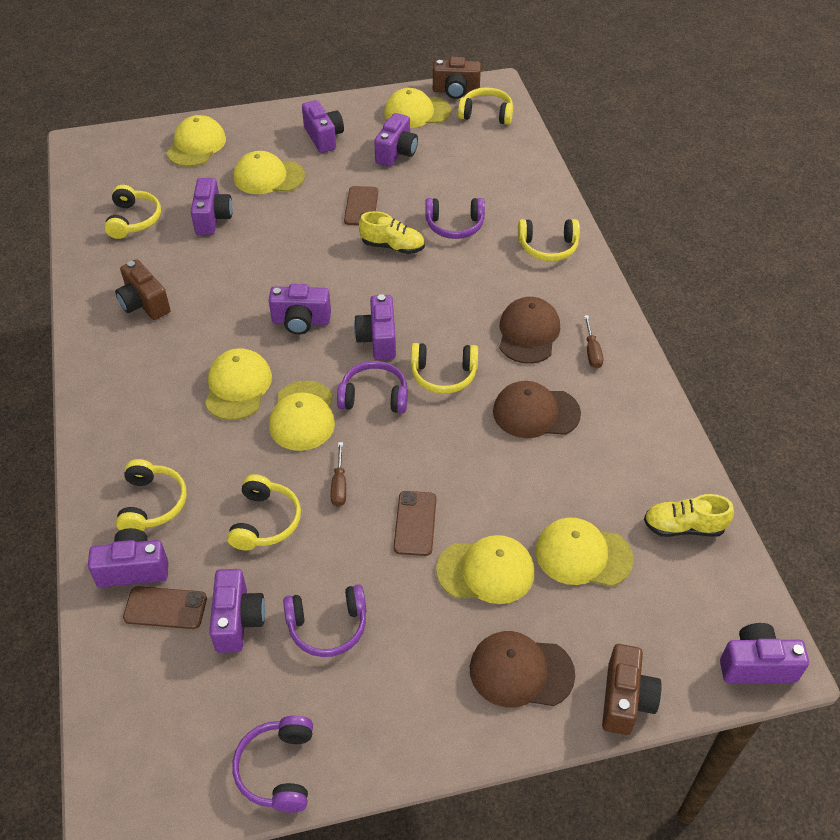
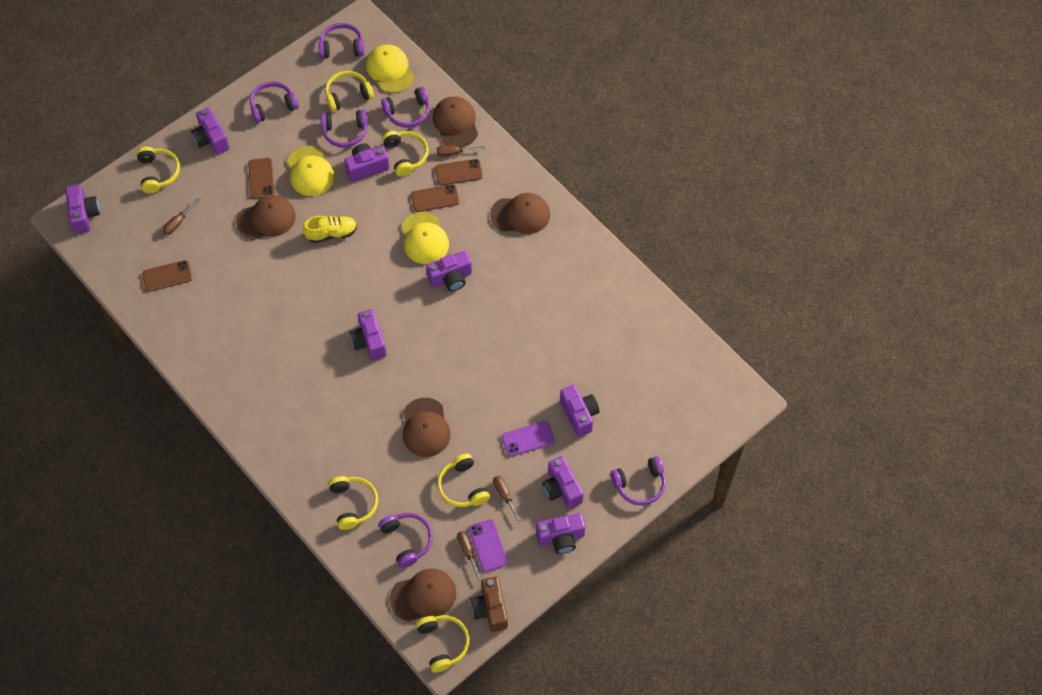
brown camera: [115,259,170,320] [433,57,481,99] [602,644,662,735] = 3 -> [471,577,508,632] = 1
brown cap: [470,631,575,707] [493,381,581,438] [499,297,560,364] = 3 -> [236,195,296,240] [390,568,457,622] [403,398,450,457] [433,96,478,147] [490,193,550,234] = 5
brown phone: [123,586,207,629] [344,186,378,225] [393,491,436,556] = 3 -> [142,260,192,292] [248,158,275,199] [411,184,459,212] [435,159,483,185] = 4
brown screwdriver: [331,442,346,507] [584,315,603,368] = 2 -> [163,198,200,235] [437,145,485,156] [457,531,482,582] [493,476,522,523] = 4
purple headphones: [232,715,313,813] [283,584,366,657] [337,361,408,413] [426,198,485,239] = 4 -> [250,82,299,123] [318,23,364,58] [320,110,368,147] [379,513,433,568] [381,87,430,128] [611,456,666,505] = 6
purple phone: none = 0 -> [469,519,508,572] [502,421,555,457] = 2
yellow cap: [167,115,226,167] [205,348,272,420] [234,151,305,194] [269,381,335,451] [384,88,451,128] [436,535,535,604] [536,517,634,587] = 7 -> [287,146,335,196] [366,44,414,93] [401,212,449,264] = 3
yellow shoe: [359,211,425,254] [644,494,734,537] = 2 -> [303,216,357,243] = 1

